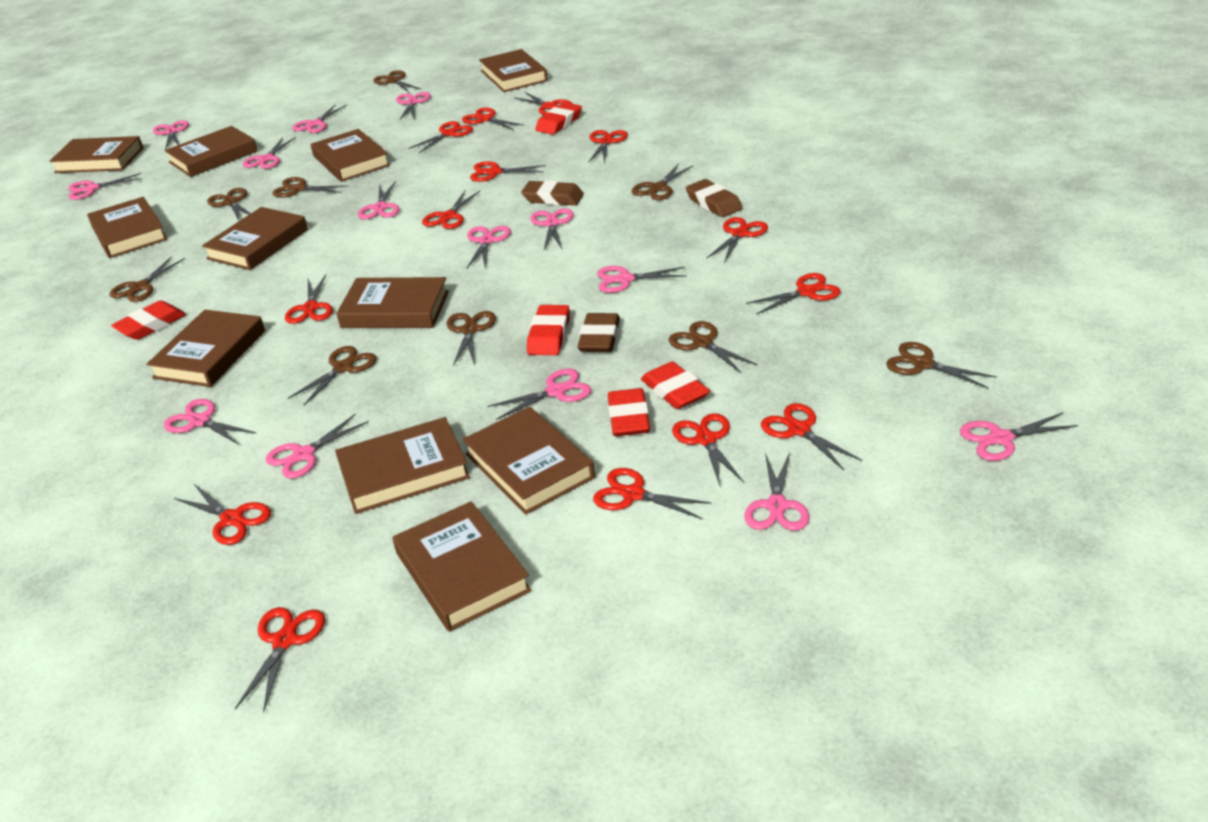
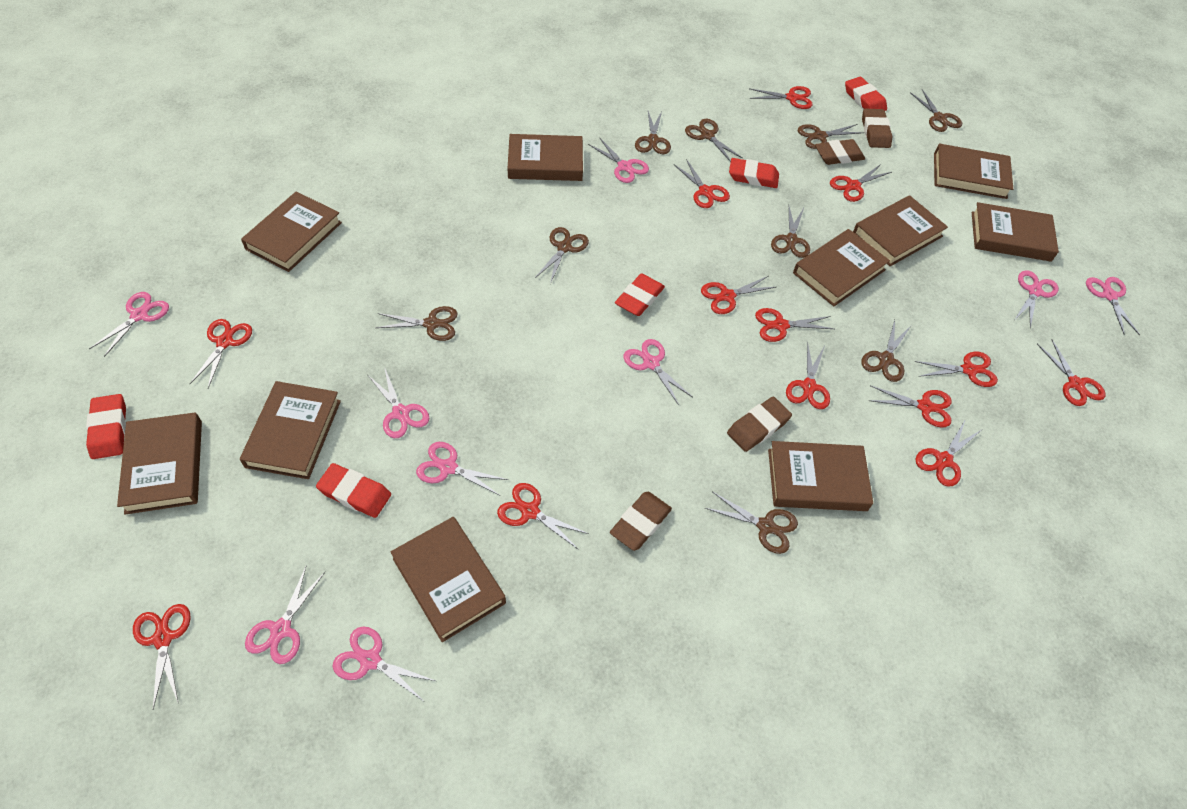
brown book: [49,136,143,173] [87,197,167,258] [147,310,265,387] [165,126,258,177] [202,207,308,270] [311,129,390,182] [335,417,470,514] [336,277,449,328] [392,501,532,632] [463,407,595,515] [479,49,548,92] = 11 -> [117,412,202,515] [240,381,341,479] [241,191,342,272] [390,517,506,642] [508,134,583,181] [768,441,873,511] [793,229,890,306] [853,195,948,266] [934,143,1013,199] [972,202,1059,262] = 10
brown eraser: [521,180,584,205] [577,313,620,352] [686,179,742,217] = 3 -> [610,492,672,551] [727,397,792,452] [815,139,865,165] [862,109,892,148] = 4
pink scissors: [68,173,142,200] [153,120,189,149] [164,399,256,445] [243,137,296,169] [266,413,369,479] [292,104,347,133] [358,181,400,219] [396,92,431,120] [466,226,511,269] [487,369,591,420] [530,208,574,250] [597,266,687,293] [745,452,809,531] [960,412,1078,461] = 14 -> [89,292,169,357] [245,565,325,664] [332,626,436,700] [368,369,429,438] [416,442,509,495] [588,137,649,183] [623,339,692,405] [1015,270,1059,328] [1086,277,1140,335] = 9
red scissors: [174,483,271,545] [235,607,325,713] [285,275,333,324] [408,121,473,153] [422,191,480,229] [462,108,525,130] [470,161,546,182] [515,92,573,115] [588,130,628,163] [593,468,712,519] [672,413,744,486] [707,217,768,263] [746,273,841,315] [761,403,862,470] = 14 -> [133,604,191,709] [190,319,252,388] [497,483,589,550] [673,159,730,208] [701,276,776,314] [749,86,813,109] [755,308,834,342] [786,341,830,409] [830,164,892,202] [869,385,952,428] [914,351,998,387] [915,421,981,487] [1037,339,1106,406] = 13

